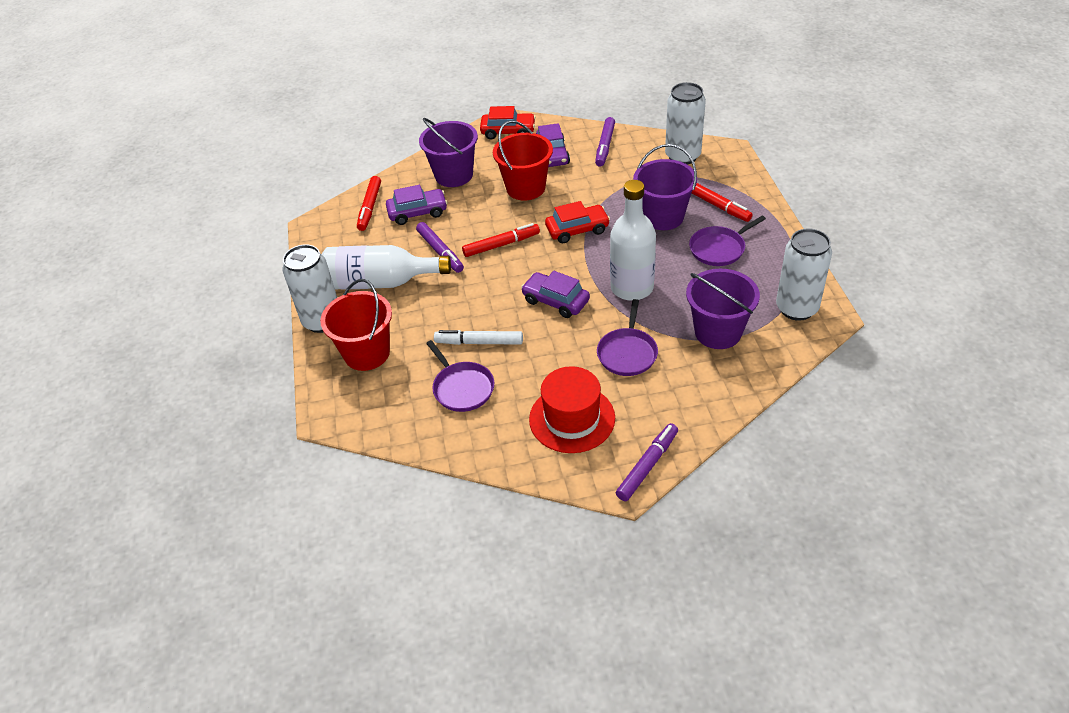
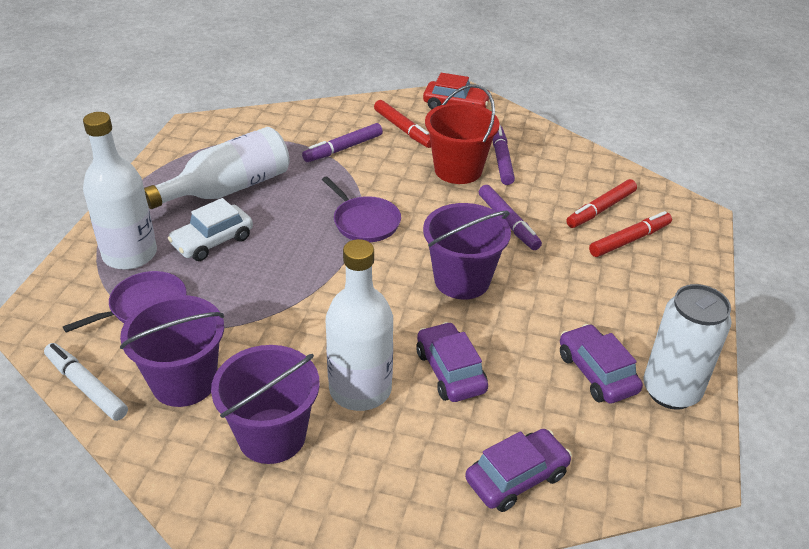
purple pan: [426,340,494,412] [597,299,658,376] [689,216,766,266] = 3 -> [63,271,187,332] [322,176,401,242] = 2
red bucket: [320,279,392,371] [493,120,553,200] = 2 -> [425,84,500,184] = 1
red car: [480,106,536,140] [545,201,610,243] = 2 -> [423,73,491,109] = 1
red hat: [529,366,615,453] = 1 -> none = 0
white bottle: [322,245,451,290] [610,180,656,301] = 2 -> [83,112,157,270] [144,127,290,209] [326,239,393,411] = 3
white can: [282,244,337,333] [665,82,706,165] [776,229,832,321] = 3 -> [643,284,732,410] = 1
white car: none = 0 -> [168,198,253,261] = 1

